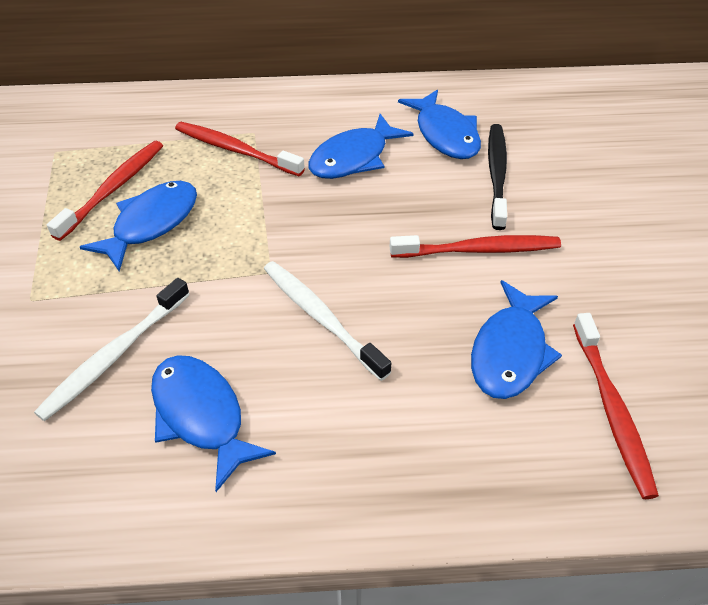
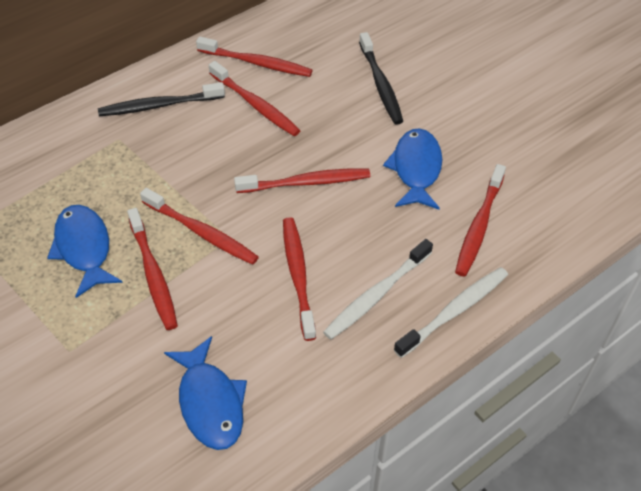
black toothbrush: [488,124,507,230] = 1 -> [98,82,225,116] [359,32,403,125] = 2
blue fish: [80,181,197,272] [151,355,276,492] [308,114,414,179] [398,89,481,159] [471,280,562,399] = 5 -> [47,205,123,298] [164,336,247,450] [383,128,442,210] = 3
red toothbrush: [47,141,163,241] [175,122,305,176] [390,235,561,258] [573,313,659,499] = 4 -> [127,208,178,330] [140,188,259,265] [196,36,313,77] [209,61,301,136] [234,169,370,193] [283,217,316,341] [455,164,506,277] = 7

